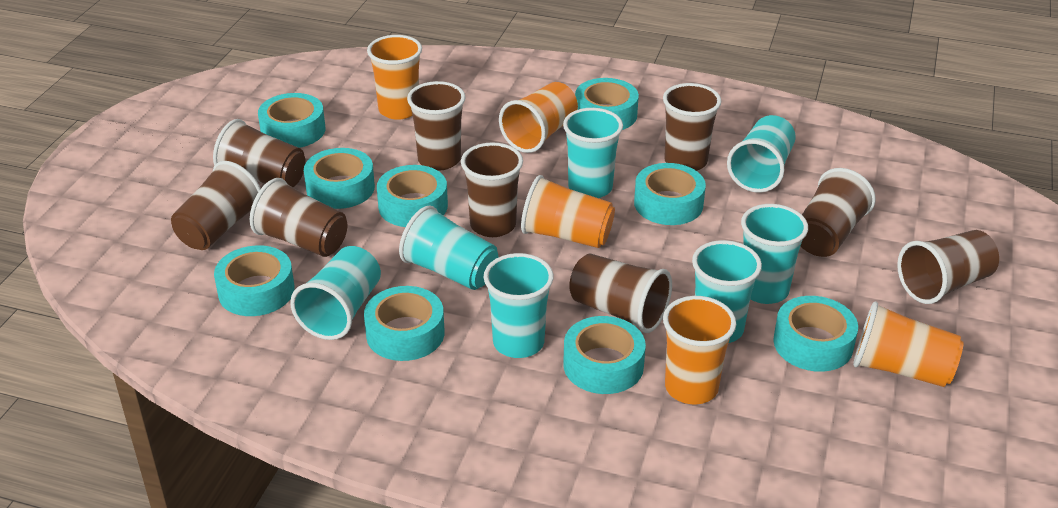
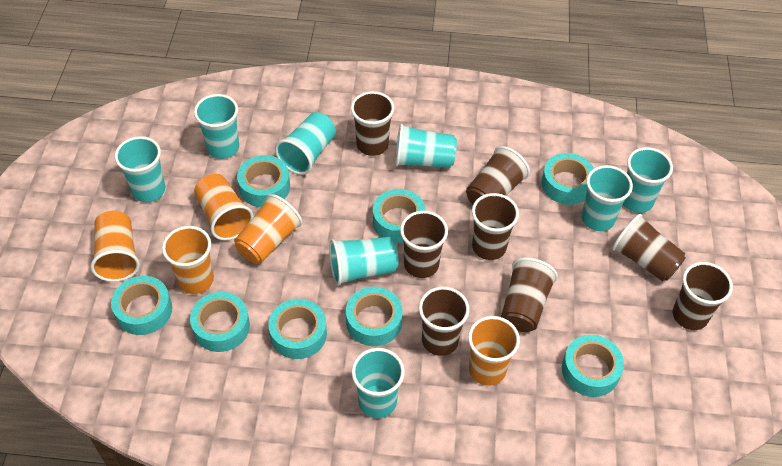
brown cup: [171,161,261,250] [213,119,306,187] [250,178,347,257] [407,81,466,171] [461,142,523,237] [569,253,672,333] [663,83,721,171] [801,168,876,257] [897,230,999,304] = 9 -> [351,91,394,156] [400,211,448,278] [419,286,469,356] [466,146,530,204] [472,193,519,260] [501,257,558,332] [612,214,686,282] [673,262,733,330] = 8
turquoise cup: [290,246,381,340] [399,206,498,290] [484,253,554,358] [563,108,623,198] [692,240,762,343] [727,115,796,193] [741,204,808,304] = 7 -> [115,136,165,202] [194,94,239,159] [275,112,336,175] [329,237,399,286] [351,348,405,418] [395,124,457,168] [581,165,633,231] [623,147,673,213] = 8
turquoise tape: [214,245,295,316] [258,93,325,148] [304,148,375,209] [364,286,444,361] [377,165,448,227] [563,316,646,394] [575,78,639,130] [634,163,706,225] [773,296,858,372] = 9 -> [111,276,172,335] [190,292,250,352] [237,155,290,207] [268,299,327,359] [346,287,403,346] [373,189,425,243] [541,153,594,205] [562,335,624,397] = 8

